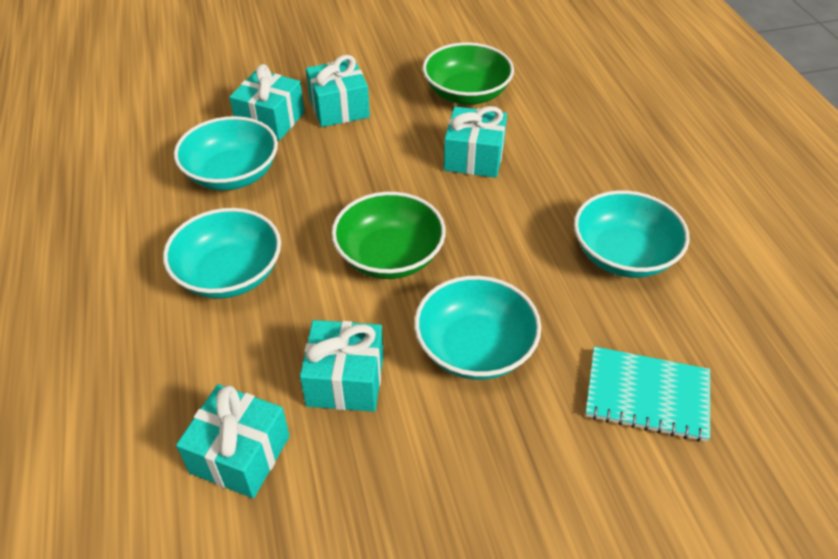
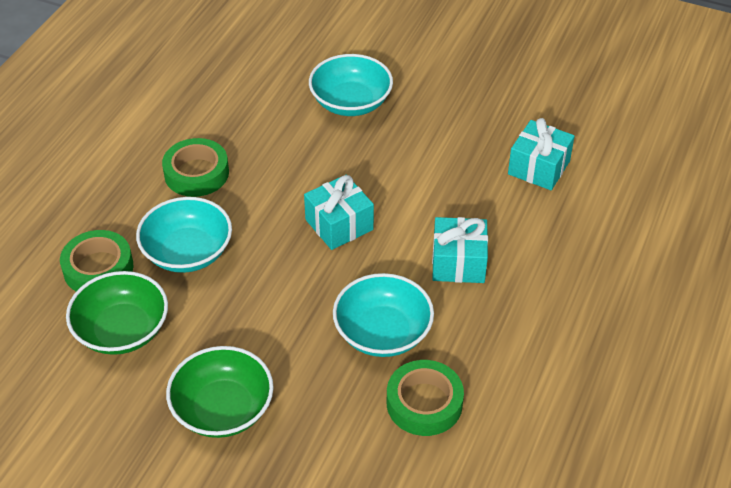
green tape: none = 0 -> [60,230,134,291] [162,138,229,197] [387,360,464,436] = 3
turquoise bowl: [163,208,281,299] [174,116,278,190] [414,276,541,380] [574,190,690,278] = 4 -> [136,197,232,273] [309,54,393,116] [333,273,434,357] = 3
turquoise gift: [176,384,290,498] [229,64,304,141] [300,320,384,412] [306,55,370,127] [444,106,507,178] = 5 -> [304,175,374,250] [432,217,488,283] [508,118,575,190] = 3
turquoise notebook: [585,346,710,442] = 1 -> none = 0

